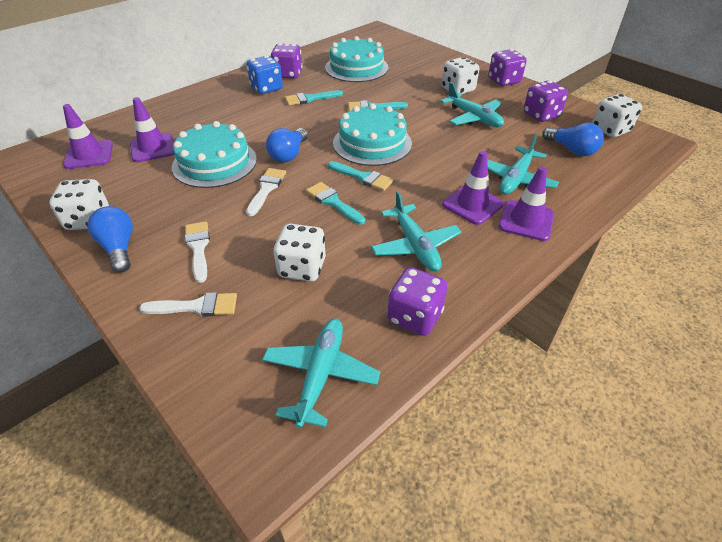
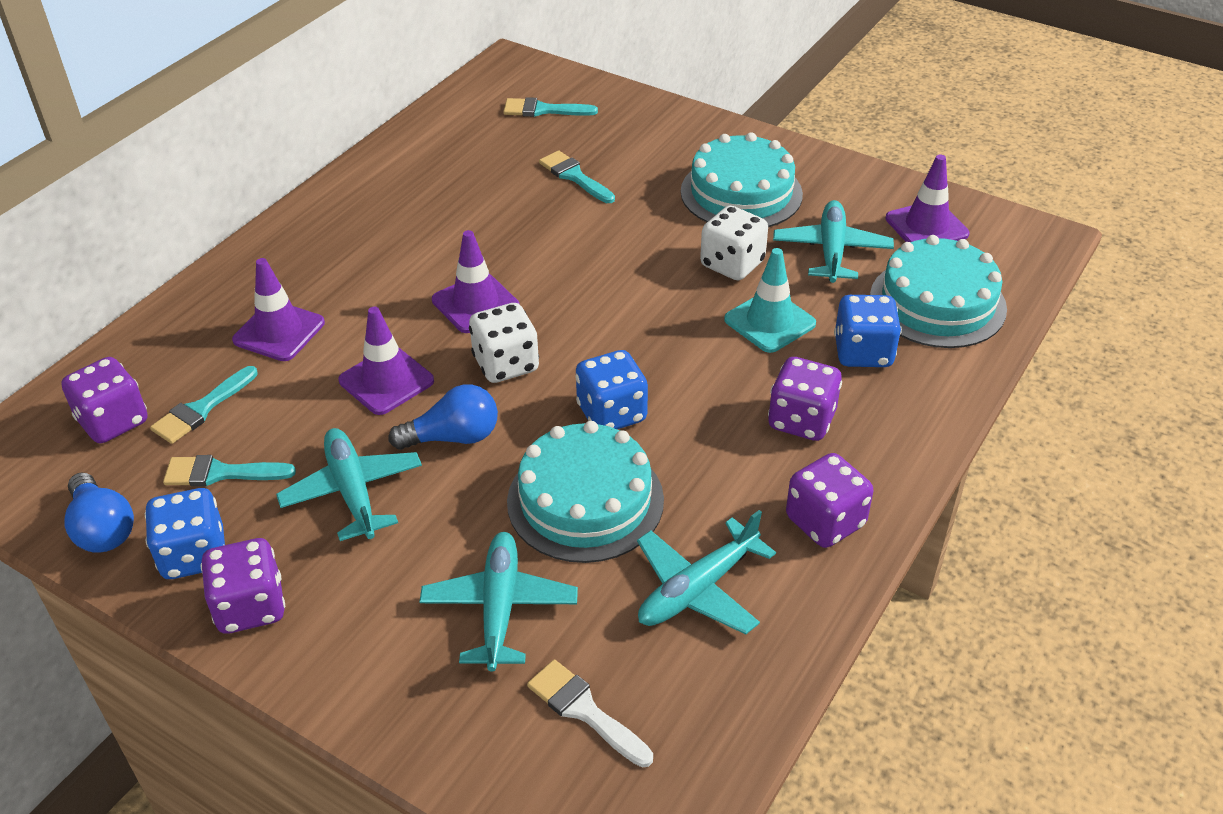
blue dice: [247,56,283,94] = 1 -> [145,488,225,579] [575,350,648,429] [834,295,902,367] = 3
blue light bulb: [88,206,133,273] [266,128,308,162] [542,123,604,156] = 3 -> [64,472,134,553] [388,384,498,450] = 2
turquoise traffic cone: none = 0 -> [724,248,816,353] = 1
white brush: [139,292,237,317] [185,221,210,283] [246,168,286,216] = 3 -> [527,660,653,768] = 1
white dice: [49,179,109,230] [273,224,326,282] [442,57,479,94] [592,94,642,137] = 4 -> [469,303,539,383] [700,205,768,280] = 2

